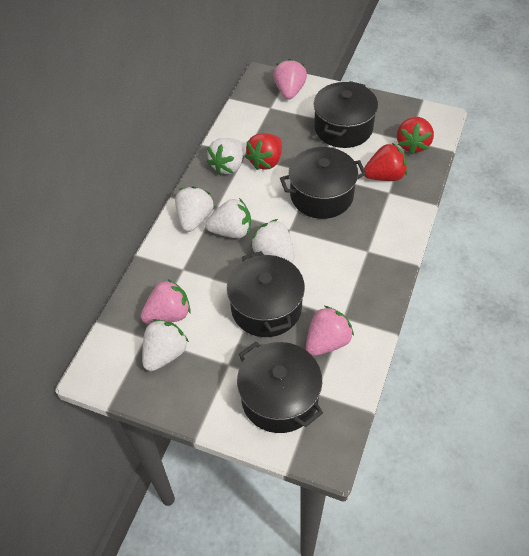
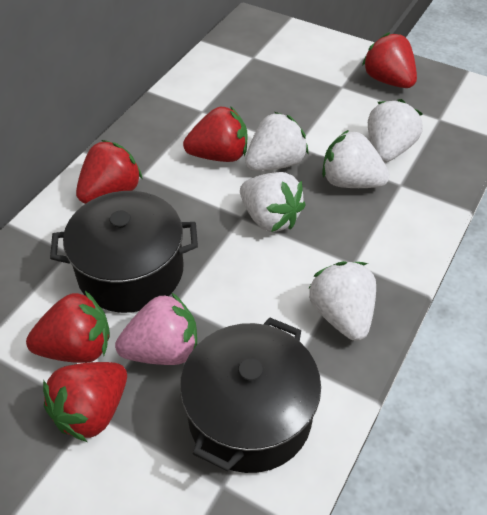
black pot: [227,251,305,337] [237,342,323,433] [280,147,366,219] [314,81,378,148] = 4 -> [50,191,198,313] [180,317,321,473] = 2
pink strawberry: [141,279,191,324] [273,59,307,99] [306,306,354,356] = 3 -> [115,292,197,365] = 1
red strawberry: [245,133,282,170] [364,143,407,181] [397,117,434,155] = 3 -> [26,291,110,363] [43,362,127,442] [76,140,143,204] [183,106,247,162] [362,32,417,88] = 5

